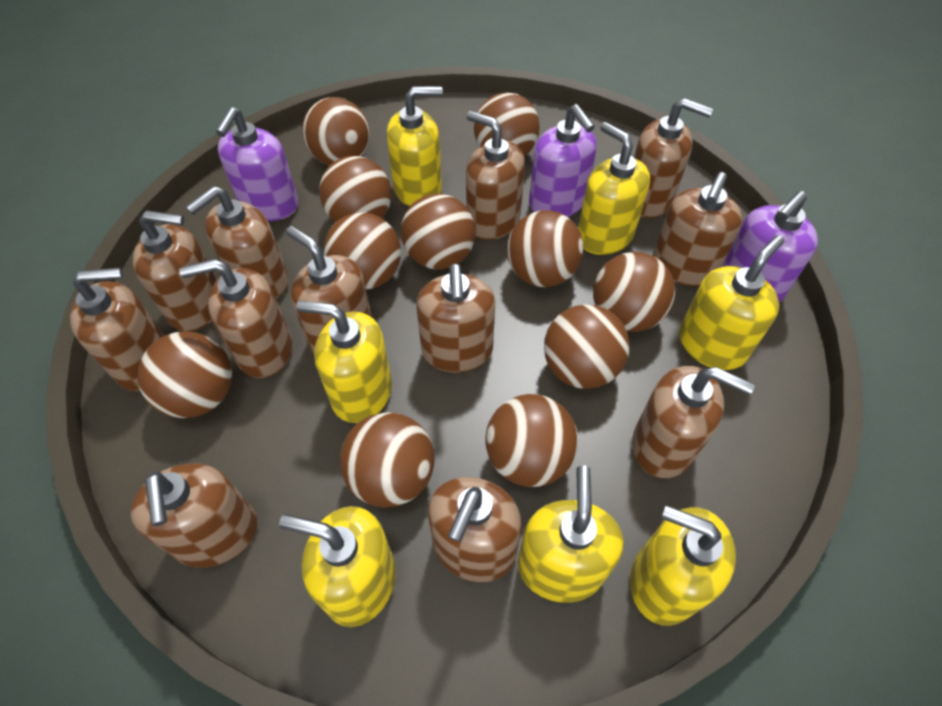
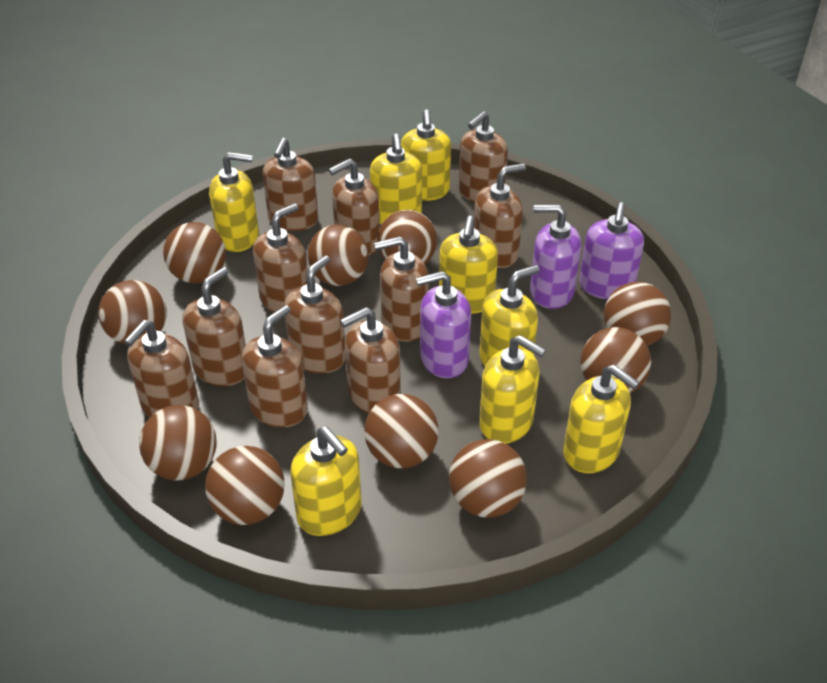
brown ball: [137,331,232,418] [302,97,370,166] [319,156,391,222] [324,212,401,289] [340,412,435,508] [401,194,476,270] [474,92,540,156] [485,394,578,487] [507,210,583,287] [544,304,630,389] [593,252,675,332] = 11 -> [98,280,167,345] [139,405,217,480] [163,222,226,283] [205,446,285,525] [307,224,369,286] [364,394,438,468] [377,210,437,264] [449,439,527,518] [580,327,651,393] [604,282,671,346] = 10
brown soap dispenser: [70,268,165,391] [130,463,257,568] [133,210,217,332] [179,259,292,378] [186,186,288,298] [286,226,372,354] [416,264,495,373] [428,477,522,582] [466,111,525,240] [632,366,755,478] [634,98,713,218] [652,172,743,286] = 12 -> [124,320,199,417] [183,267,246,386] [241,305,308,428] [253,203,308,313] [262,138,318,231] [284,255,346,374] [329,158,380,255] [340,307,401,413] [374,236,429,342] [459,111,508,203] [474,163,526,268] = 11
yellow soap dispenser: [279,506,396,627] [296,301,392,423] [387,86,443,206] [518,465,623,603] [578,122,650,255] [630,505,736,626] [679,235,784,370] = 7 -> [209,152,259,252] [290,427,362,536] [370,134,422,224] [401,109,451,201] [439,216,498,314] [479,265,539,366] [479,335,546,444] [563,365,640,473] = 8

